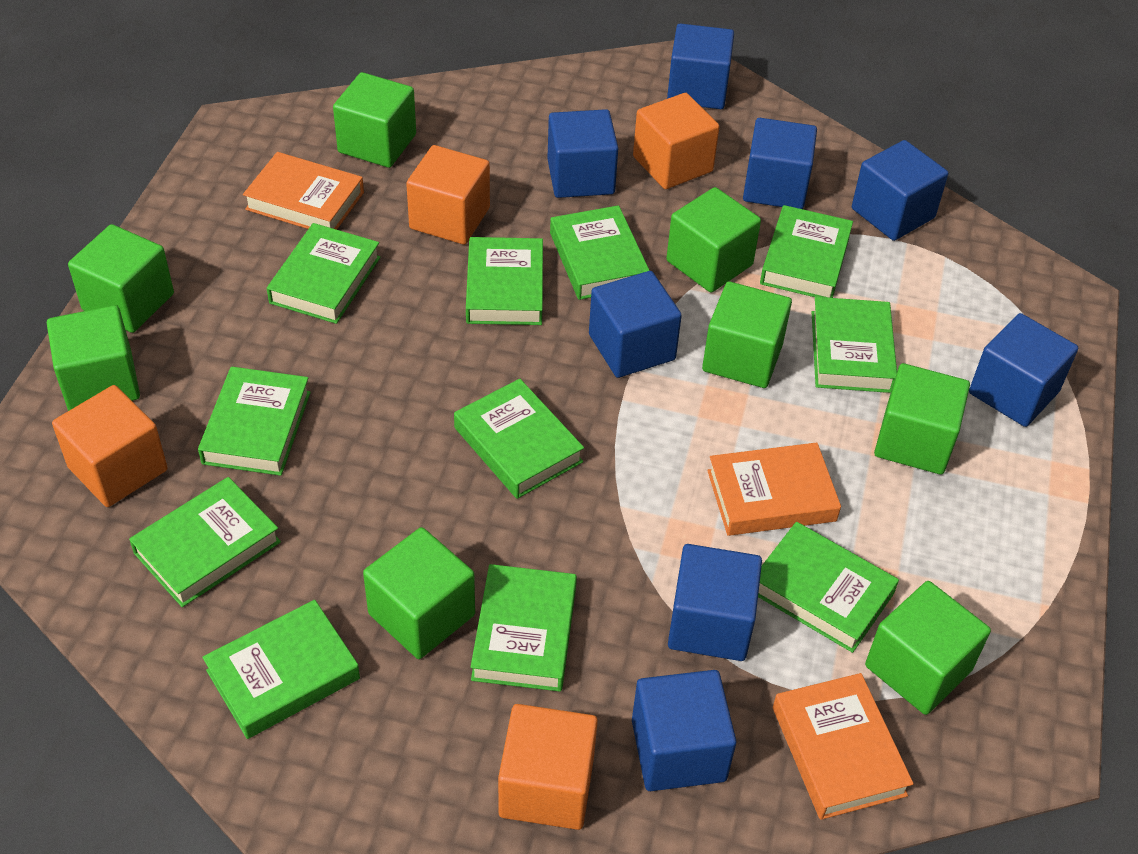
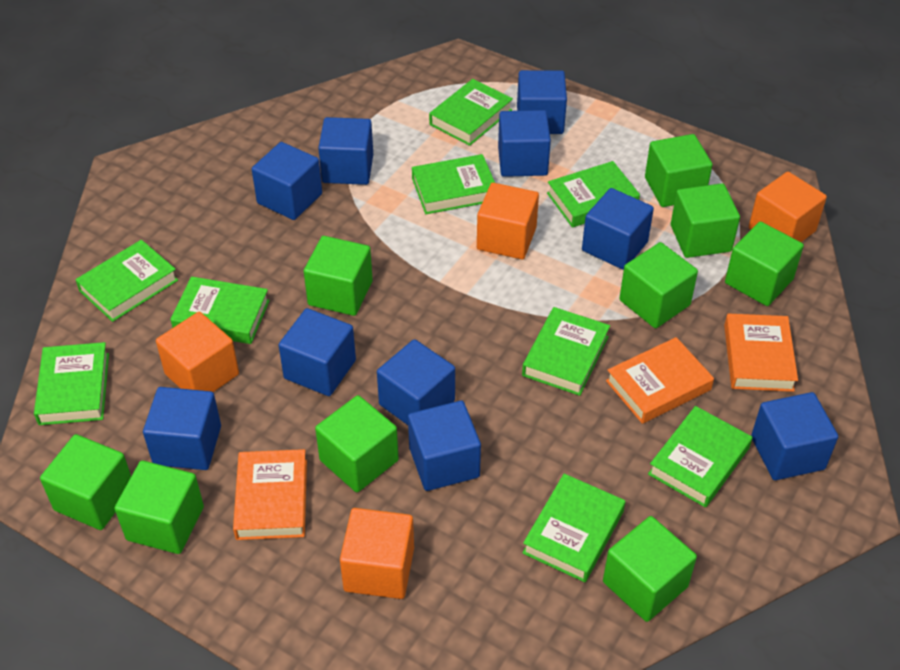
blue cube: [547,109,618,198] [589,271,682,378] [632,670,736,791] [667,23,734,109] [668,544,762,661] [743,118,817,209] [852,140,948,241] [969,313,1078,427] = 8 -> [143,387,221,470] [252,142,322,220] [279,308,356,396] [318,117,373,185] [377,339,455,425] [408,401,481,491] [498,110,551,177] [517,70,567,134] [582,188,654,270] [751,392,838,480] = 10
green book: [129,477,281,607] [198,367,311,476] [202,600,360,739] [267,223,380,324] [454,379,584,499] [466,237,543,325] [471,564,577,692] [550,205,650,300] [758,522,899,653] [760,205,853,298] [812,297,897,393] = 11 -> [34,342,109,425] [75,240,178,322] [170,277,270,344] [412,154,495,214] [429,79,513,146] [522,307,610,396] [522,474,625,582] [547,161,640,228] [648,406,752,508] = 9
green cube: [47,305,140,411] [68,224,174,333] [333,72,416,168] [363,527,475,659] [666,187,761,293] [702,281,792,388] [865,581,991,715] [874,363,970,474] = 8 -> [40,434,131,530] [114,460,204,554] [304,236,373,316] [315,395,399,492] [603,516,697,622] [619,242,698,328] [645,134,712,207] [671,183,740,258] [725,221,804,306] = 9

